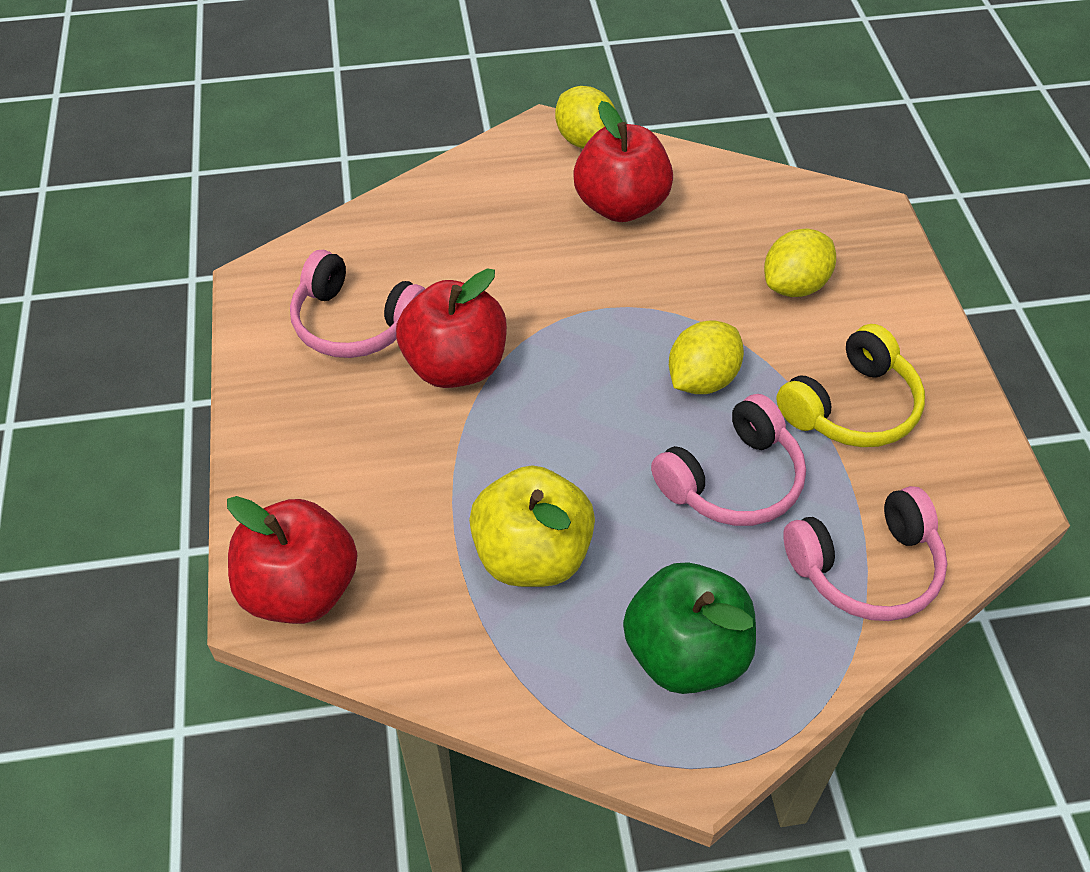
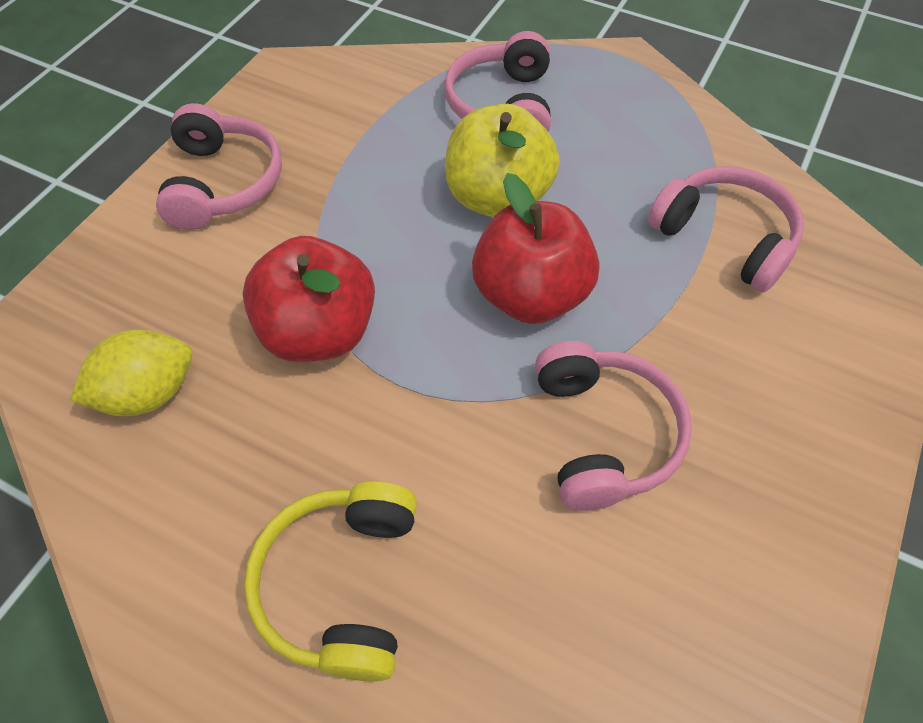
green apple: [623,563,756,694] = 1 -> none = 0
pink headphones: [290,250,425,358] [651,394,806,526] [783,486,947,621] = 3 -> [156,103,282,230] [444,31,551,132] [535,341,692,511] [648,166,804,292] = 4
red apple: [227,496,358,624] [396,269,507,388] [573,101,673,222] = 3 -> [242,236,375,362] [472,173,599,324] = 2
yellow lemon: [555,86,615,149] [669,320,744,394] [764,229,836,297] = 3 -> [70,330,192,416] = 1

